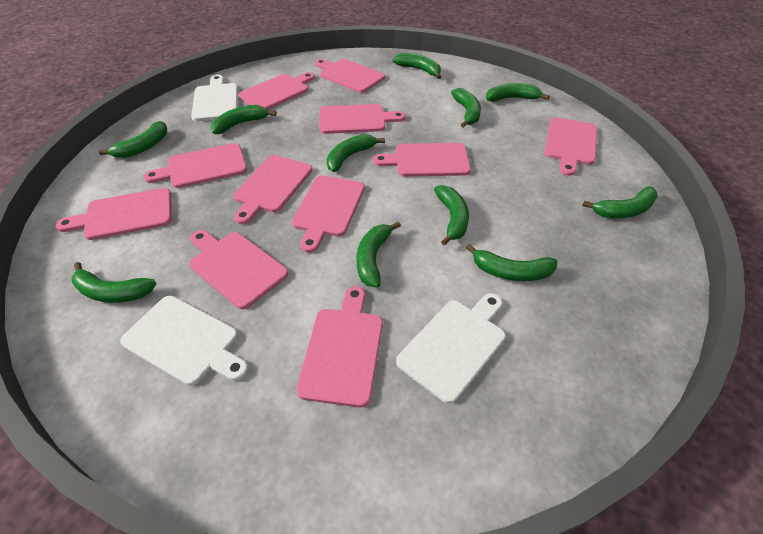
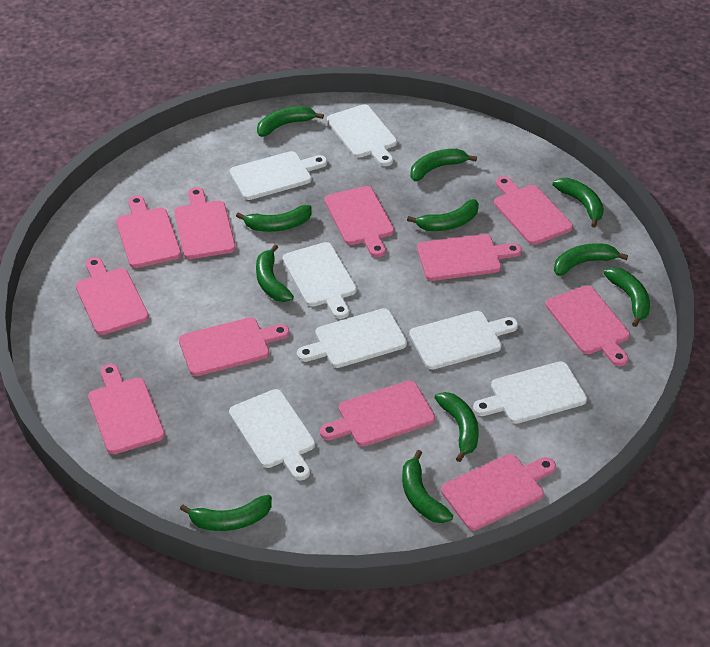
white cutting board: [120,296,249,386] [191,75,238,121] [396,293,506,404] = 3 -> [229,389,315,480] [230,151,327,200] [282,242,357,319] [297,308,407,368] [327,104,397,166] [409,311,518,370] [473,361,587,424] = 7

